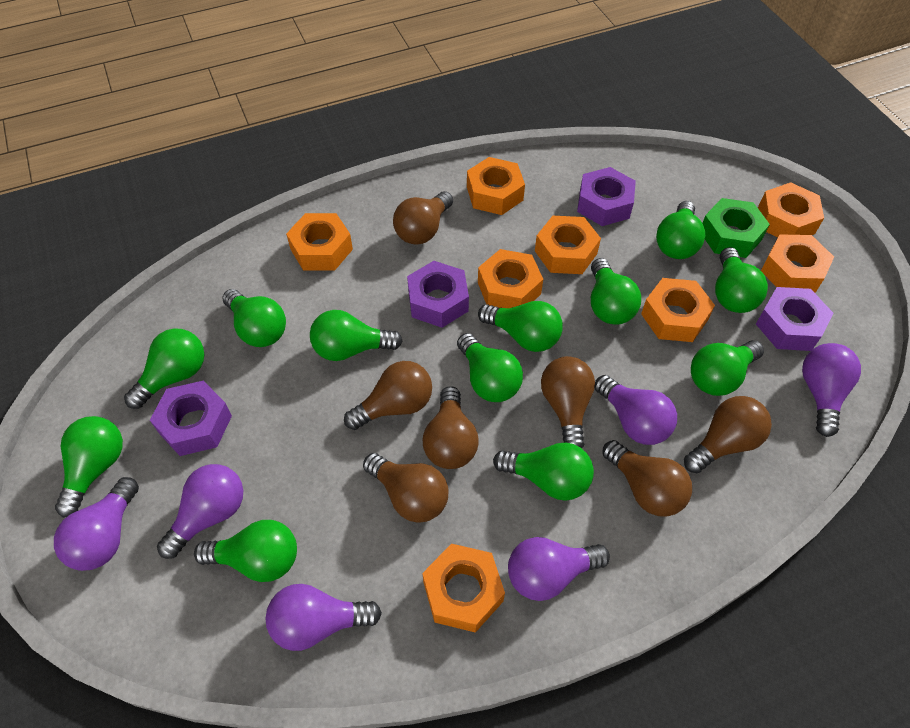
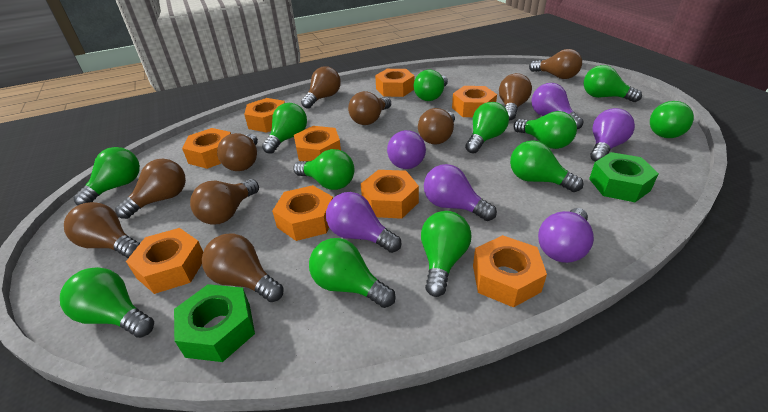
brown light bulb: [344,361,432,430] [363,453,448,523] [393,191,453,245] [423,386,479,469] [541,356,595,448] [602,440,692,517] [684,396,772,473] = 7 -> [64,202,140,258] [115,159,186,219] [190,179,259,225] [202,234,284,302] [217,133,258,171] [301,66,341,109] [348,91,391,125] [418,108,455,144] [499,73,532,120] [529,49,582,79] = 10
green nut: [703,198,770,258] = 1 -> [174,284,255,362] [589,152,659,202] = 2
orange nut: [286,213,353,270] [422,544,505,633] [467,157,525,215] [478,249,543,308] [535,216,601,274] [641,278,715,342] [758,182,824,238] [761,234,834,293] = 8 -> [126,228,203,294] [182,128,231,169] [244,98,285,133] [272,185,333,241] [294,126,341,161] [361,170,419,219] [375,69,415,97] [452,86,497,117] [473,235,547,308] = 9
purple nut: [150,381,232,456] [407,261,469,328] [577,167,636,226] [756,287,833,351] = 4 -> none = 0

